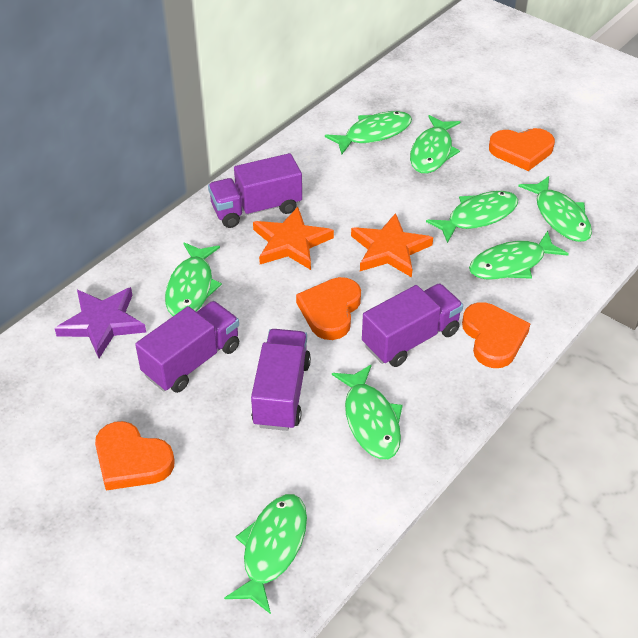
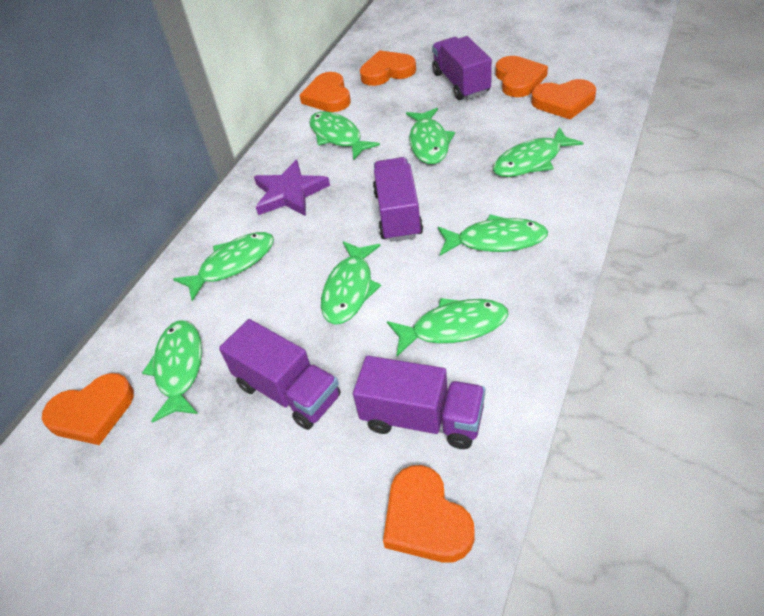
orange heart: [95,421,175,490] [296,277,361,340] [462,302,531,368] [489,128,555,171] = 4 -> [42,373,134,445] [300,72,351,112] [360,50,416,86] [383,465,475,563] [496,56,548,97] [531,79,596,120] = 6
orange star: [253,207,334,270] [351,213,433,277] = 2 -> none = 0

